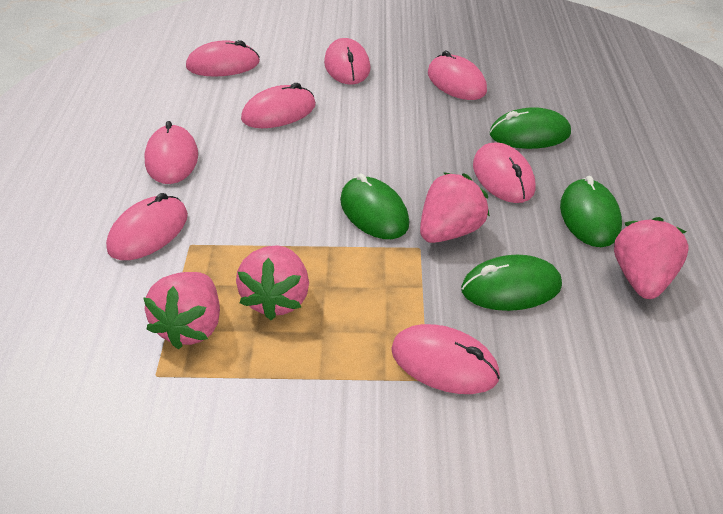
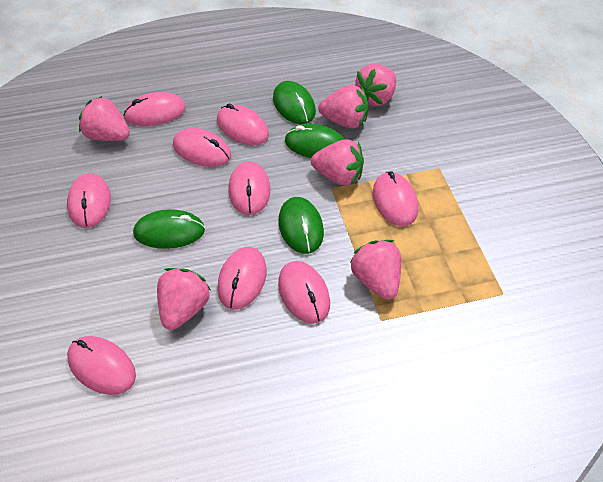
pink mouse: [106,193,188,260] [145,121,198,184] [186,40,260,77] [241,83,316,128] [324,38,370,84] [391,324,500,394] [428,51,487,100] [473,142,536,203] = 8 -> [67,173,111,228] [67,336,136,395] [123,92,186,126] [173,128,231,167] [217,103,269,145] [217,247,267,310] [228,161,270,215] [278,261,330,324] [373,171,418,226] = 9
pink strawberry: [144,272,220,349] [236,245,309,320] [420,172,490,243] [614,217,689,299] = 4 -> [79,96,130,141] [157,268,211,330] [311,139,364,186] [318,85,368,129] [350,240,401,300] [355,64,396,106] = 6

